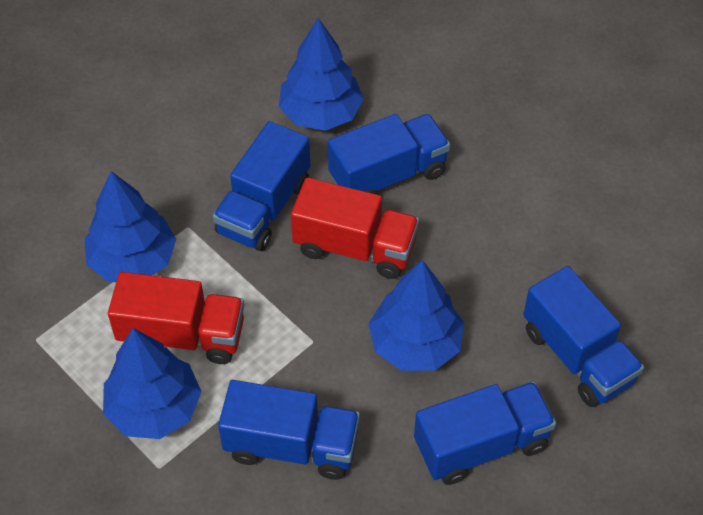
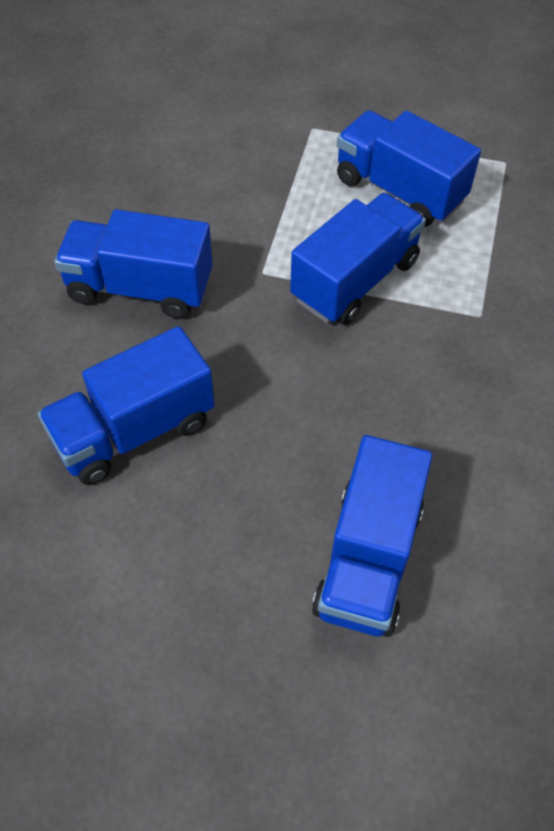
blue tree: [85,171,176,282] [103,328,202,439] [279,18,364,131] [368,260,464,371] = 4 -> none = 0
red truck: [108,272,244,364] [291,178,419,279] = 2 -> none = 0

